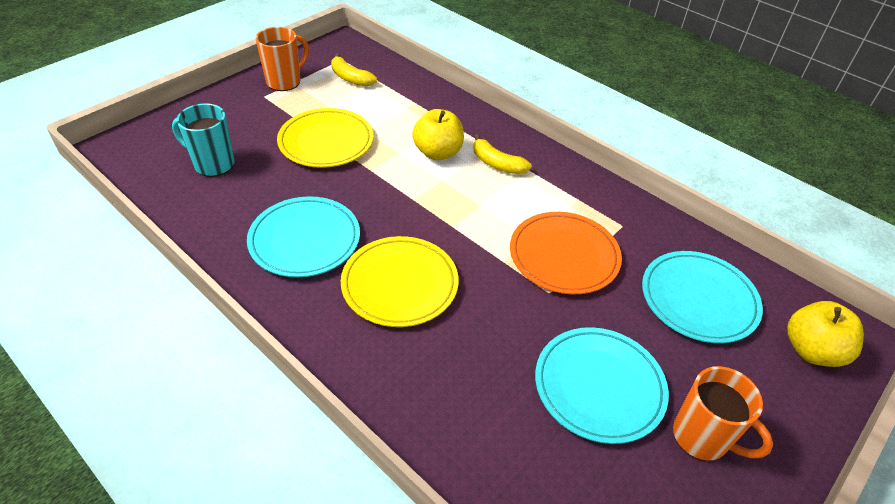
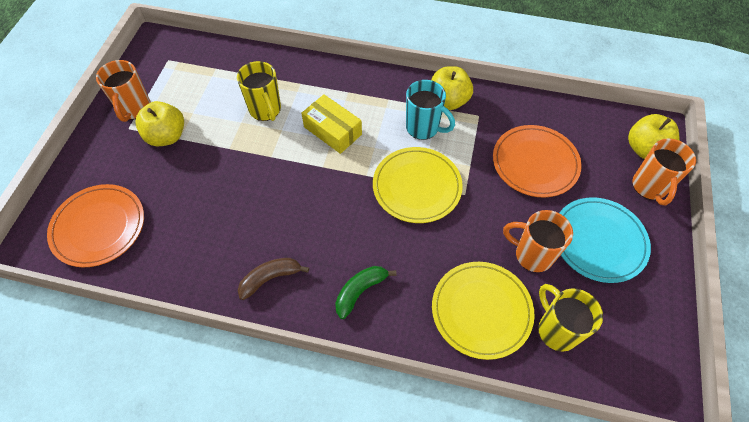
brown banana: none = 0 -> [238,258,309,300] = 1
green banana: none = 0 -> [335,266,397,319] = 1
orange mug: [256,27,309,91] [673,366,773,461] = 2 -> [96,60,151,122] [503,210,573,272] [632,139,696,205] = 3
orange plate: [510,212,622,295] = 1 -> [47,184,144,267] [493,125,582,198] = 2
turquoise plate: [247,196,360,277] [535,327,669,444] [642,251,763,343] = 3 -> [559,197,651,283] = 1
yellow apple: [412,109,464,160] [787,301,864,367] = 2 -> [135,101,184,147] [431,66,473,110] [628,114,680,159] = 3
yellow banana: [331,53,377,87] [473,134,532,174] = 2 -> none = 0
yellow box: none = 0 -> [302,94,362,154] = 1
yellow mug: none = 0 -> [237,61,281,121] [538,284,603,352] = 2

